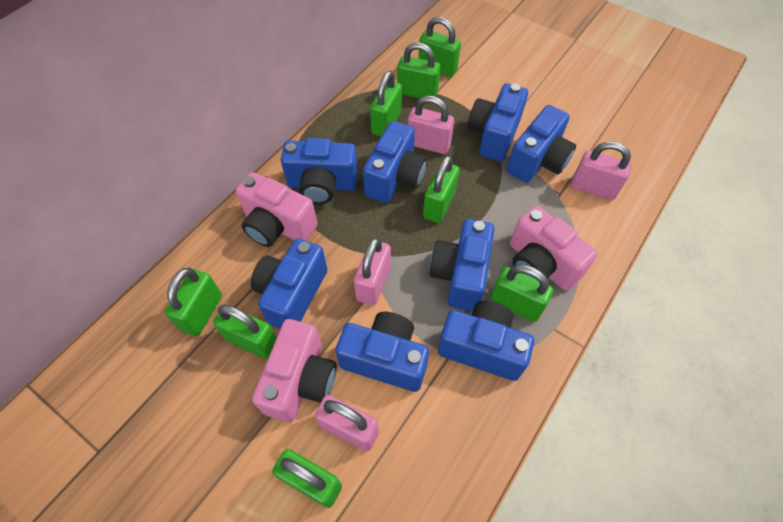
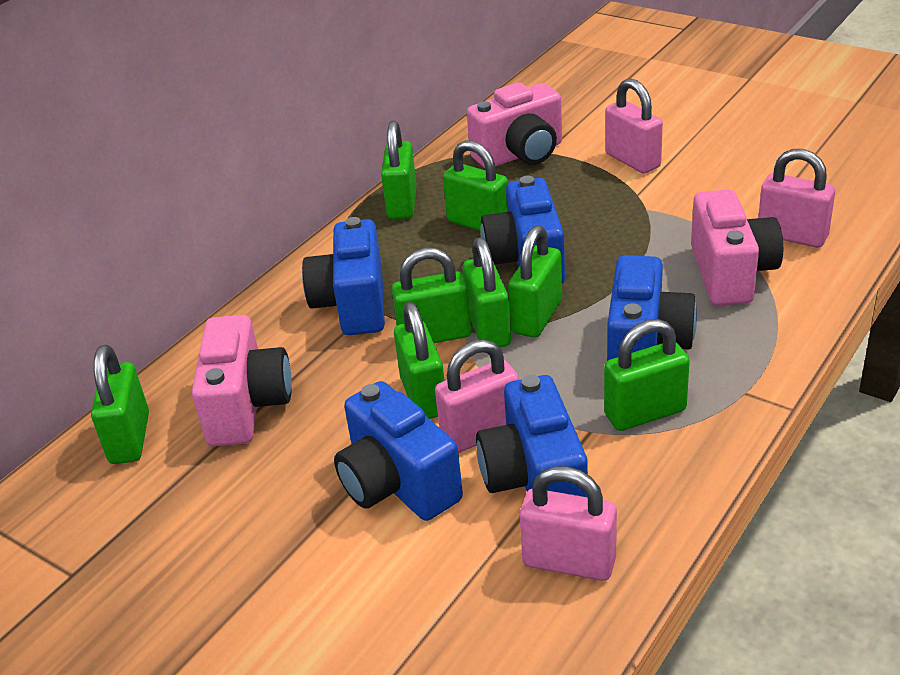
blue camera: [251,239,328,329] [281,138,358,204] [335,312,429,392] [363,121,427,203] [429,219,495,311] [438,300,534,381] [467,83,528,162] [507,105,576,183] = 8 -> [302,217,385,335] [334,381,463,521] [476,375,588,497] [480,176,565,284] [607,255,697,361] = 5

